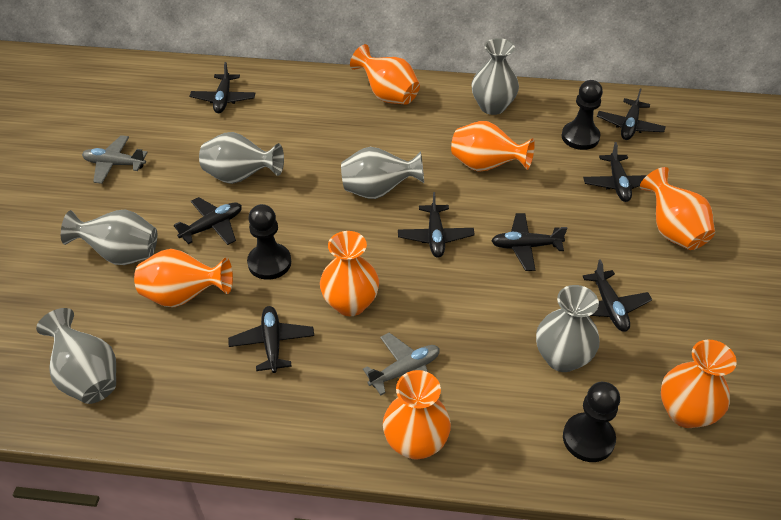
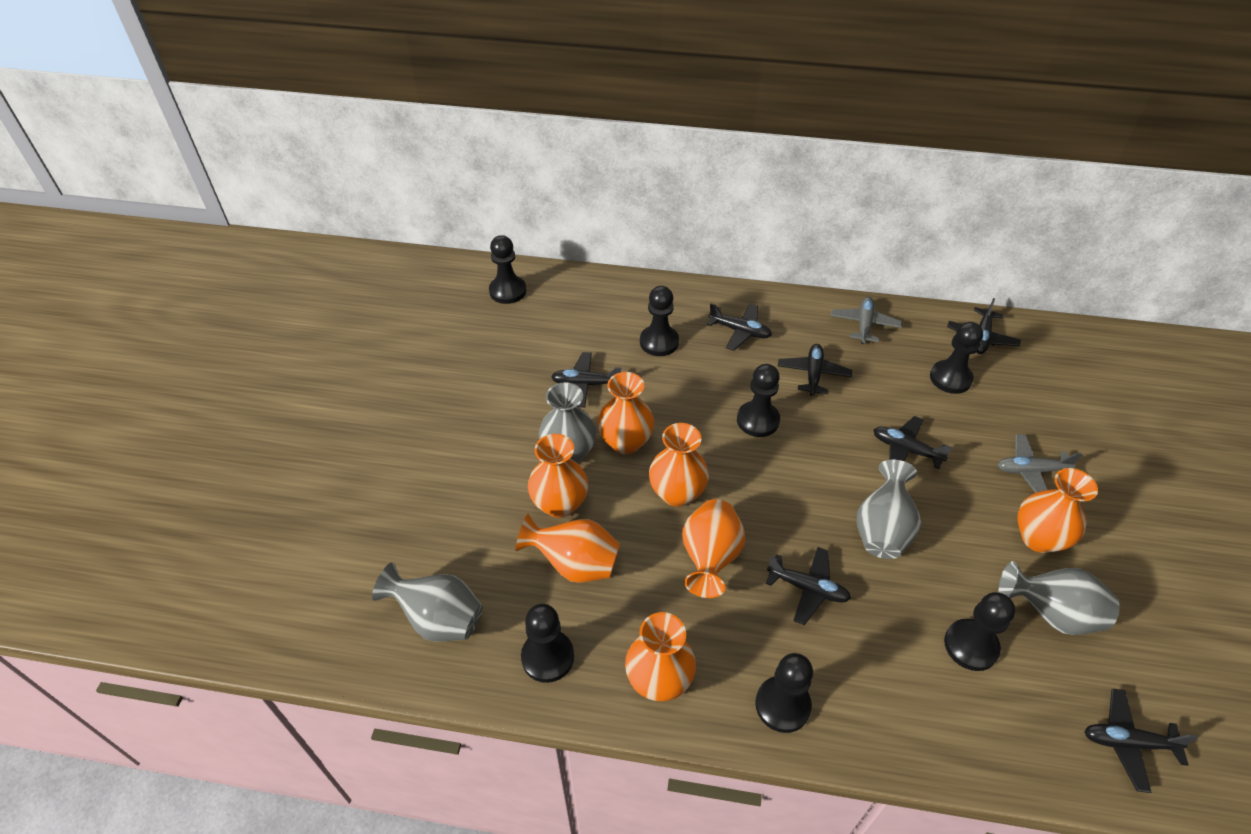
black pawn: [247,204,291,280] [562,80,603,150] [563,382,620,462] = 3 -> [489,235,526,304] [521,604,574,683] [640,286,679,356] [737,364,780,437] [755,653,813,733] [930,322,983,394] [944,592,1015,671] = 7
black plane: [174,197,242,245] [190,62,255,113] [228,306,314,373] [398,192,475,258] [491,213,567,271] [583,142,647,202] [583,259,652,332] [597,89,666,140] = 8 -> [551,352,621,407] [707,303,772,350] [766,547,851,625] [778,344,852,396] [874,416,953,469] [947,298,1021,354] [1084,689,1198,793] = 7
grey vase: [36,308,116,404] [61,209,157,265] [199,132,284,184] [341,147,424,199] [471,38,519,115] [536,285,600,372] = 6 -> [372,562,483,641] [539,382,596,463] [856,460,921,559] [998,561,1120,635] = 4

